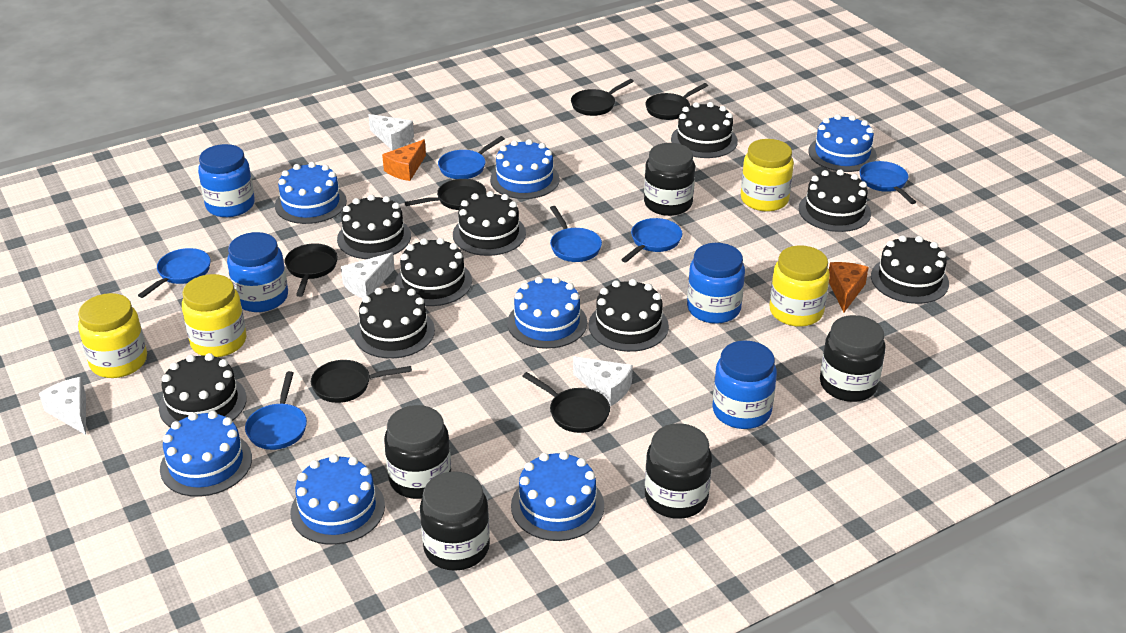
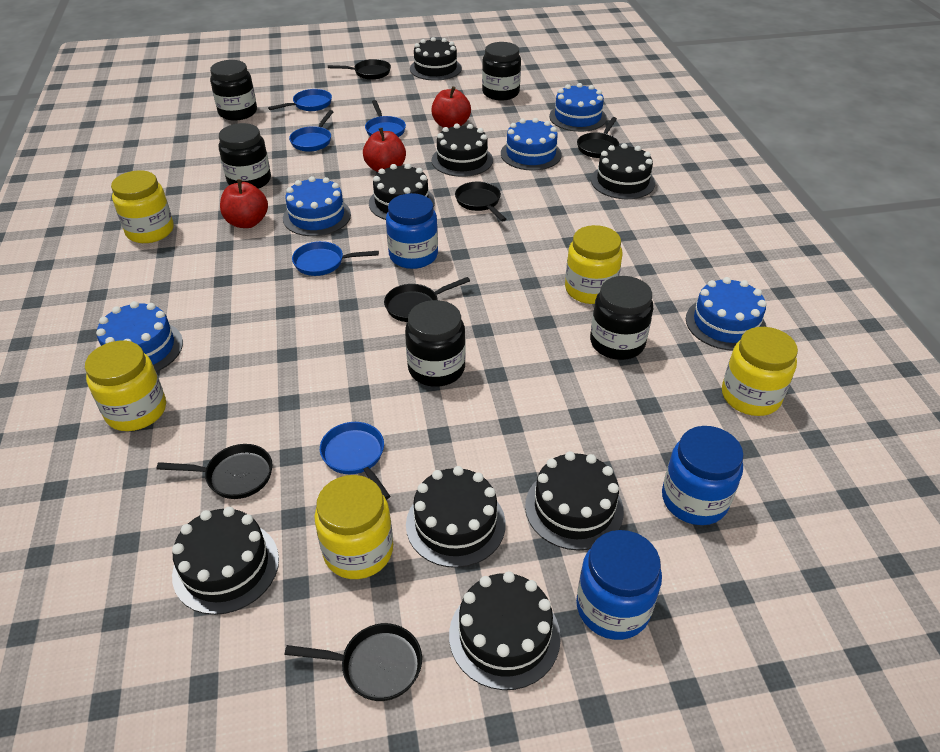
black cake: [159,353,247,428] [337,194,411,259] [354,285,435,358] [395,238,472,306] [453,191,526,256] [589,279,669,352] [671,102,738,158] [799,169,871,232] [871,235,949,304] = 9 -> [172,507,279,615] [369,164,435,220] [406,466,506,568] [410,37,462,81] [432,123,493,177] [449,571,561,690] [525,451,624,550] [591,143,655,199] = 8
blue cake: [160,411,252,497] [275,162,347,224] [291,454,385,545] [490,139,560,199] [507,277,587,349] [511,451,604,541] [808,114,877,172] = 7 -> [96,301,183,372] [283,176,351,236] [501,118,562,171] [549,83,607,132] [686,277,767,351] = 5
blue jar: [198,144,255,217] [227,232,288,312] [687,243,745,324] [712,340,777,429] = 4 -> [386,193,438,269] [576,530,662,640] [662,426,744,525] = 3
blue pan: [138,248,211,298] [245,371,307,450] [438,136,505,179] [550,206,602,262] [621,218,682,262] [860,161,916,204] = 6 -> [268,89,332,111] [289,110,333,152] [292,241,379,276] [320,422,390,500] [365,100,406,137] = 5
orange cheese: [382,139,426,181] [829,262,869,313] = 2 -> none = 0
red apple: none = 0 -> [220,179,268,228] [363,128,406,172] [431,86,471,128] = 3
white cheese: [39,377,86,435] [341,252,395,298] [368,114,414,151] [573,356,633,406] = 4 -> none = 0
yellow jar: [78,293,147,378] [182,274,246,357] [741,139,794,211] [769,245,830,327] = 4 -> [85,341,166,431] [111,170,174,243] [314,475,393,579] [565,225,623,304] [722,327,798,416] = 5

